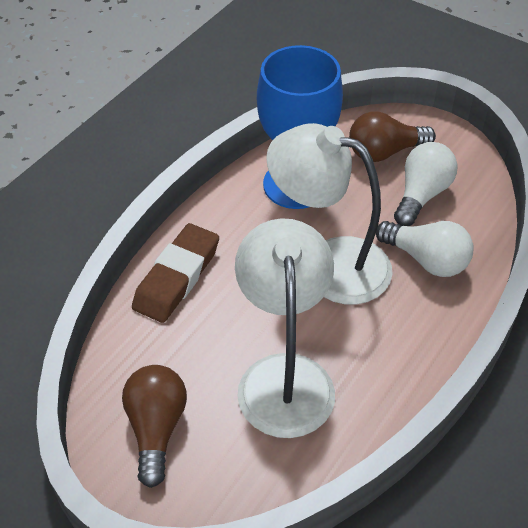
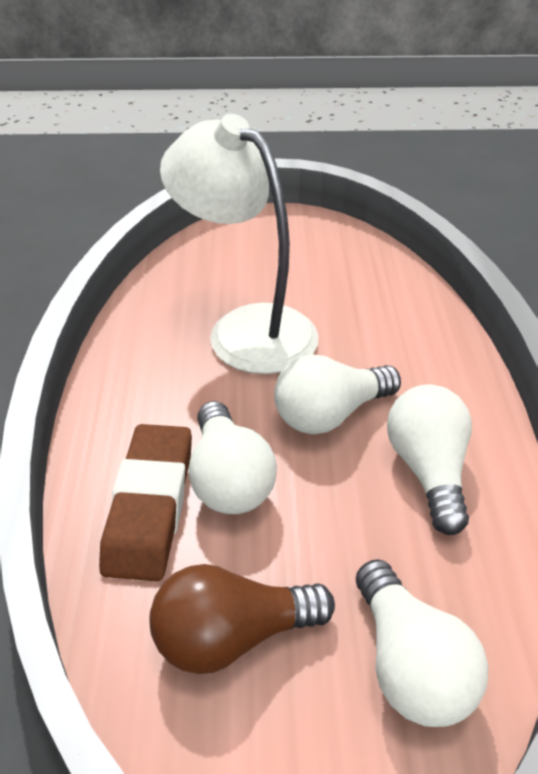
blue goblet: [257,45,343,209] = 1 -> none = 0
brown light bulb: [122,365,187,488] [349,111,436,162] = 2 -> [149,564,335,674] = 1
white lamp: [235,218,335,438] [266,123,393,305] = 2 -> [160,114,319,374] = 1
white light bulb: [376,221,473,277] [394,142,457,226] = 2 -> [189,401,277,514] [274,355,401,434] [356,559,488,727] [387,385,472,535] = 4

